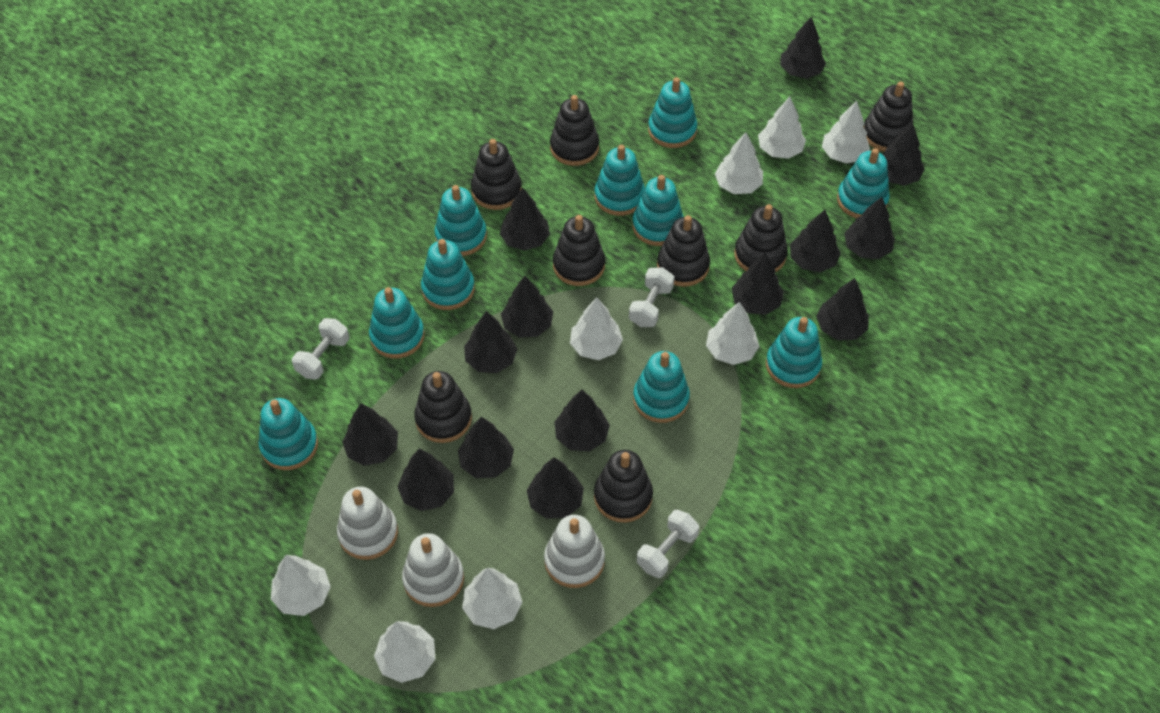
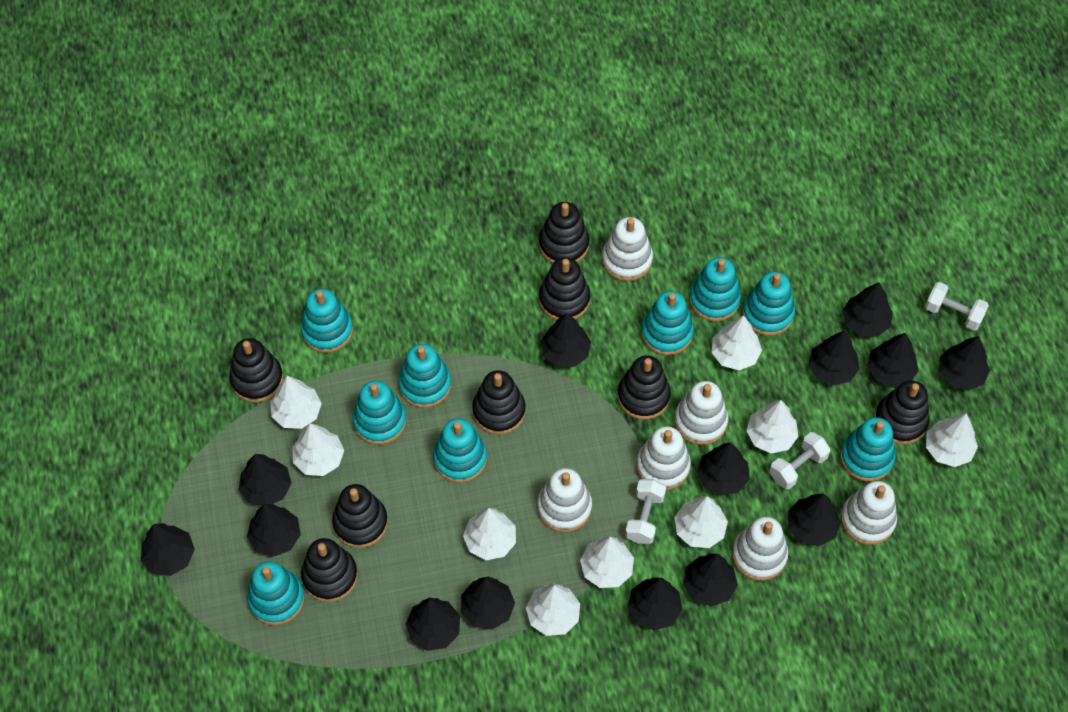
turquoise stacking toy: [259,398,318,470] [369,287,425,358] [421,239,475,310] [434,185,487,256] [594,145,645,216] [632,175,684,246] [633,351,690,423] [648,77,697,148] [766,317,822,388] [837,148,889,218] = 10 -> [247,561,305,625] [300,289,353,353] [352,381,406,445] [398,344,451,408] [433,418,487,482] [641,291,694,355] [689,257,741,321] [742,272,795,336] [840,417,895,481] = 9
white stacking toy: [337,487,398,560] [402,533,464,607] [544,515,605,588] = 3 -> [537,468,592,532] [602,217,653,281] [636,426,691,490] [674,381,728,445] [732,517,789,581] [841,481,897,545] = 6
white tree: [271,555,331,616] [374,621,435,683] [462,568,522,629] [570,297,623,360] [706,302,760,365] [715,133,763,194] [758,97,806,159] [822,101,870,164] = 8 -> [270,376,322,429] [292,423,344,476] [463,508,516,560] [526,583,580,636] [580,536,634,588] [675,496,728,548] [712,315,762,370] [746,400,799,454] [926,413,978,467] = 9

